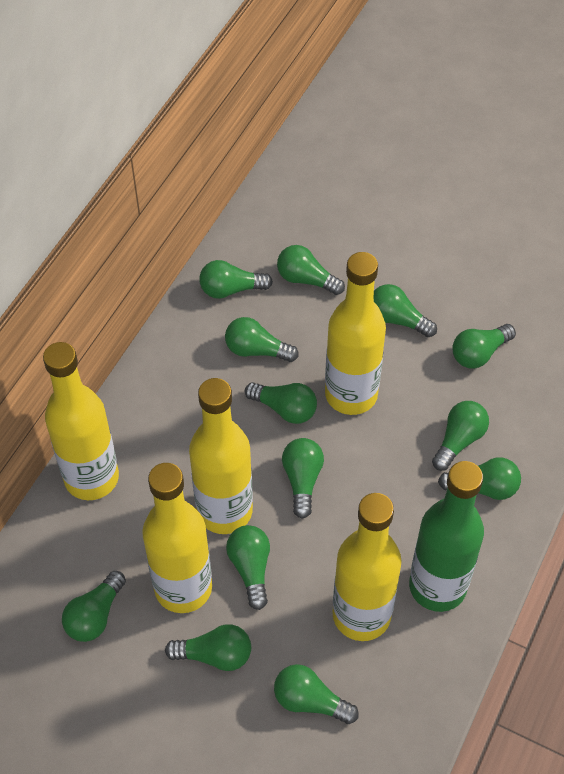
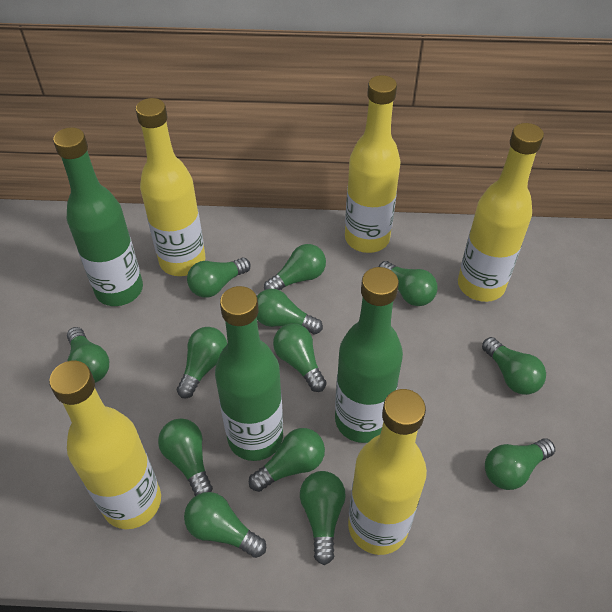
green bottle: [409,461,484,612] = 1 -> [53,127,143,306] [215,286,283,461] [335,267,403,443] = 3

